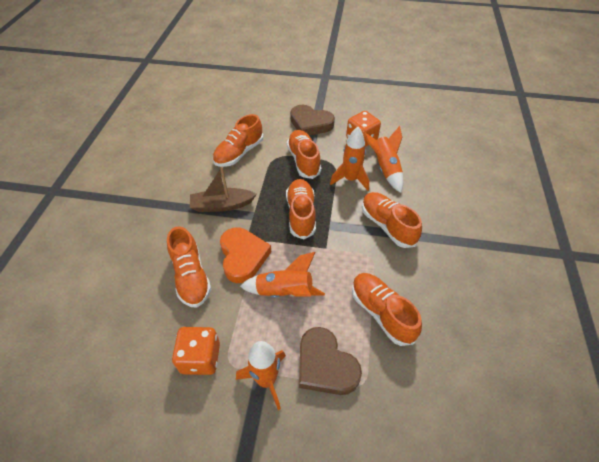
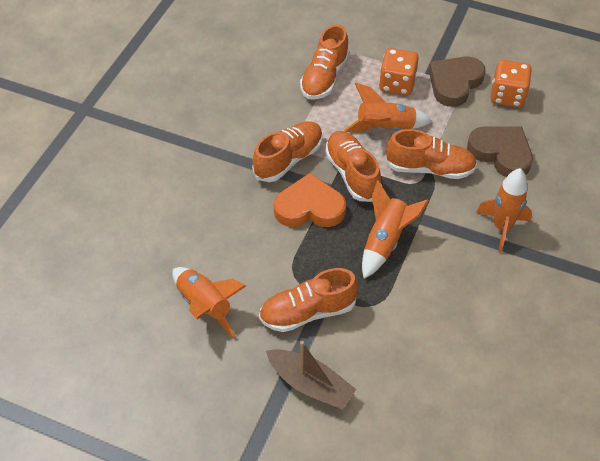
orange shoe: [167,226,211,308] [213,114,263,167] [286,179,316,239] [287,130,321,179] [352,273,422,346] [362,192,422,248] = 6 -> [252,121,323,182] [259,268,358,332] [300,24,350,100] [325,131,382,202] [385,129,477,179] = 5

